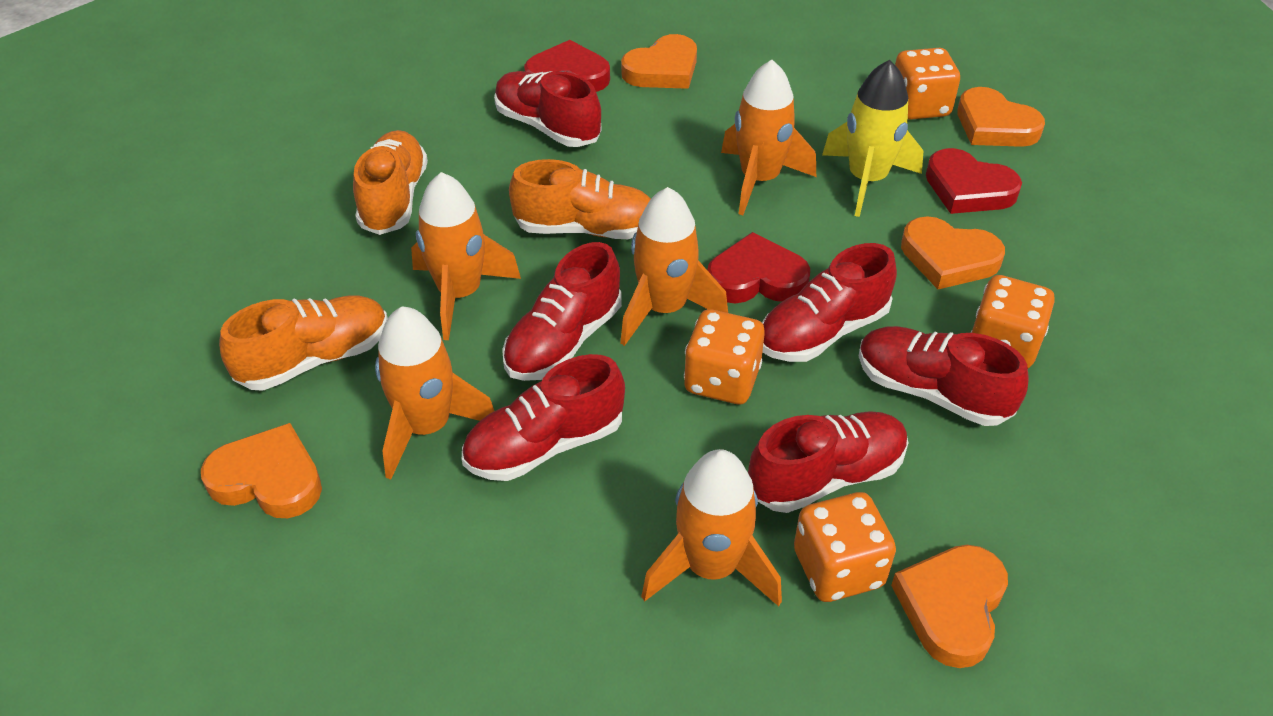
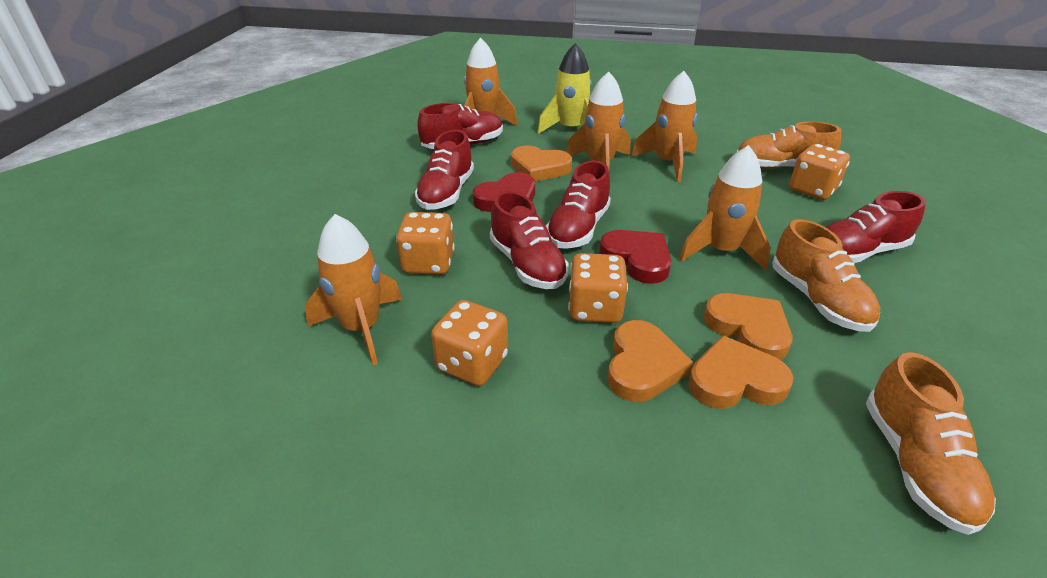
orange heart: [201,423,322,518] [621,34,697,89] [891,545,1008,668] [901,217,1005,289] [957,87,1045,147] = 5 -> [511,145,572,181] [608,320,693,402] [688,335,794,409] [703,293,792,360] = 4
red heart: [524,40,610,92] [707,232,810,303] [926,148,1022,214] = 3 -> [473,173,535,212] [599,230,671,284] = 2
red shoe: [462,354,625,481] [494,71,601,147] [502,242,622,381] [748,411,909,513] [762,243,897,362] [859,326,1029,426] = 6 -> [415,130,474,210] [417,103,503,149] [490,191,569,289] [546,160,611,249] [826,191,926,263] = 5

